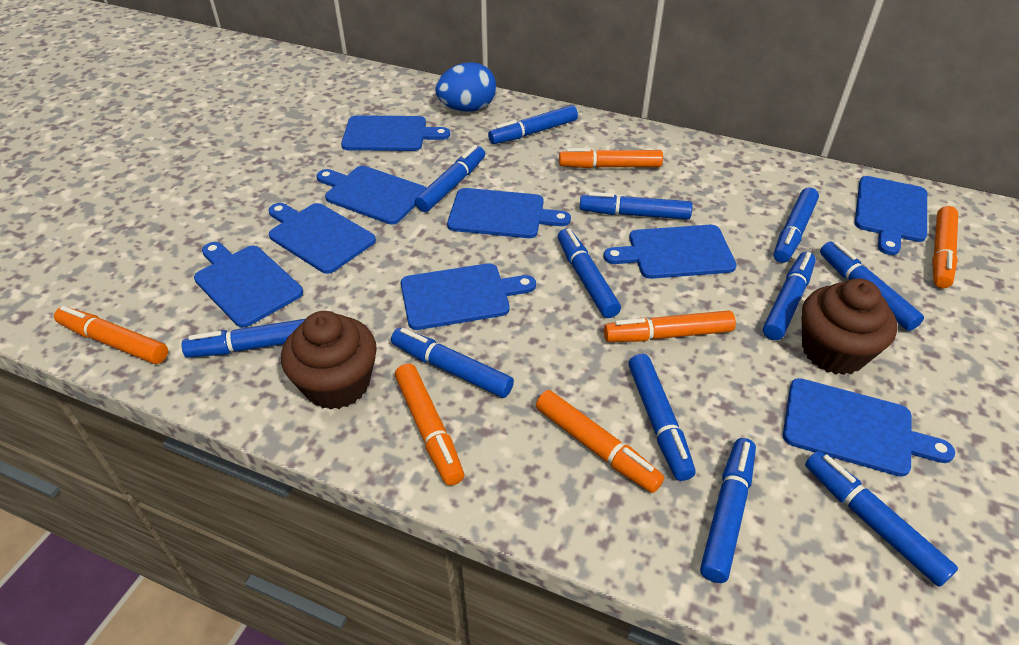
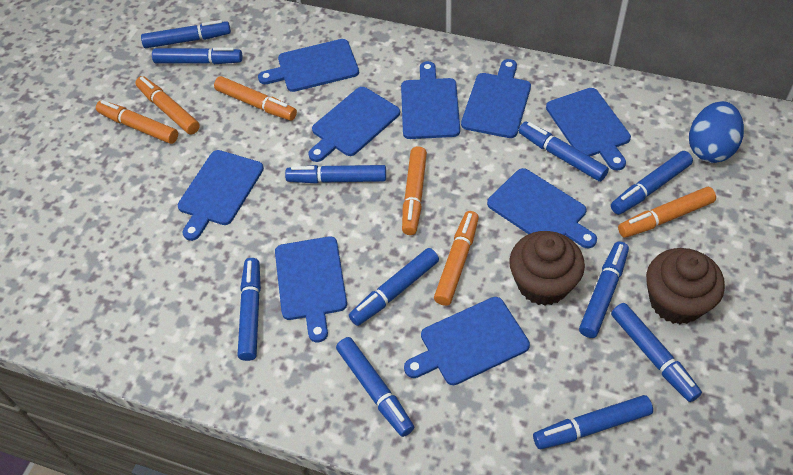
blue marker: [182,319,305,358] [391,328,514,398] [415,145,485,212] [488,105,578,144] [558,228,621,318] [580,192,693,220] [628,354,696,481] [700,438,756,583] [763,252,816,340] [773,187,819,263] [805,451,958,587] [820,241,924,331] = 12 -> [141,20,231,48] [152,48,243,64] [238,258,261,361] [285,165,386,184] [336,337,414,437] [349,248,439,326] [519,121,609,182] [533,395,653,449] [579,242,629,338] [611,151,693,215] [611,303,702,402] = 11

